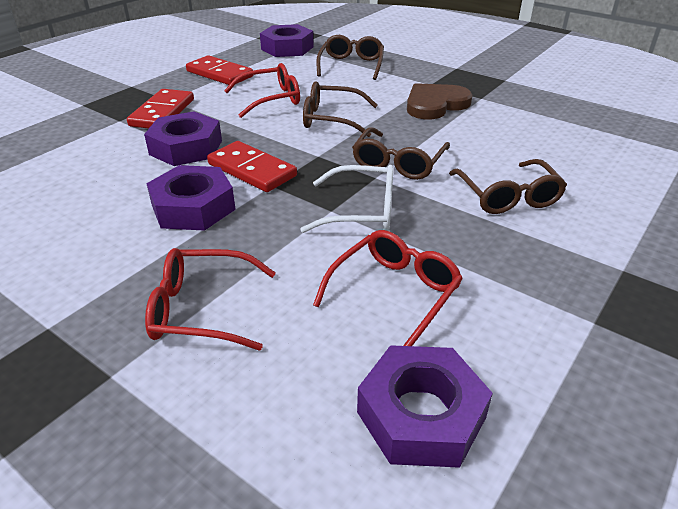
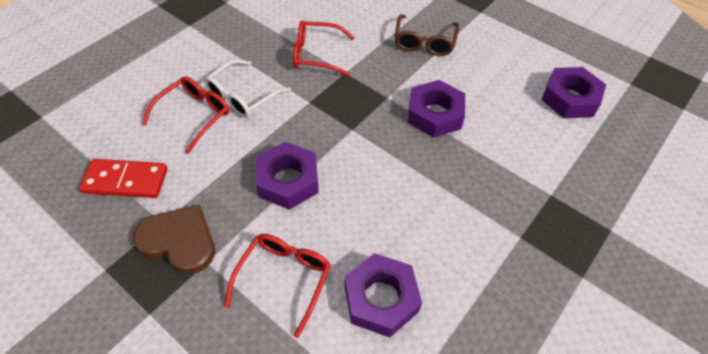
brown glasses: [303,81,378,137] [316,35,384,80] [352,127,450,180] [449,159,567,214] = 4 -> [395,14,459,56] = 1
red domino: [127,89,194,129] [186,55,253,85] [207,141,297,192] = 3 -> [79,159,167,198] = 1

